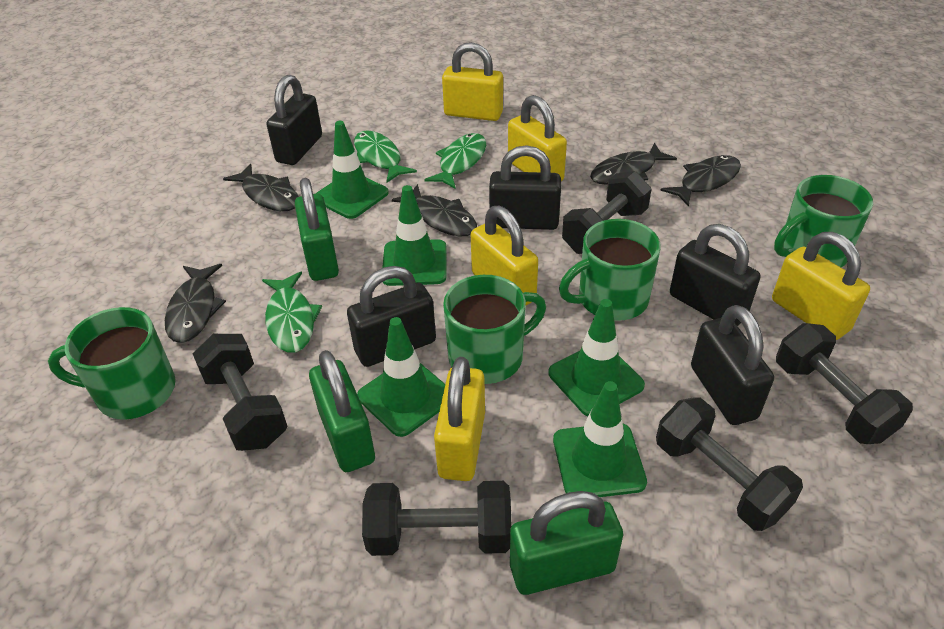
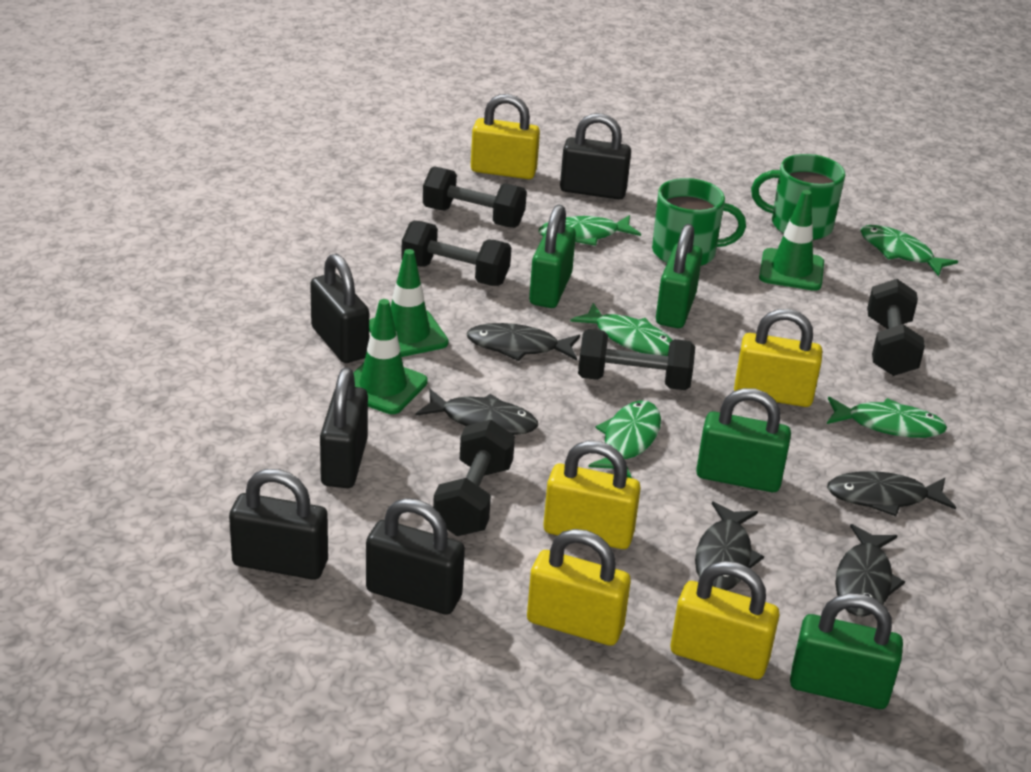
green fish: [262,272,322,353] [354,130,417,183] [424,133,486,189] = 3 -> [539,215,641,246] [570,303,673,356] [588,400,661,478] [827,397,947,438] [860,225,958,276] = 5
green mug: [48,307,176,420] [443,275,546,384] [559,219,661,321] [774,175,873,267] = 4 -> [652,178,746,266] [751,154,845,240] = 2
green padlock: [295,178,339,281] [309,350,375,472] [510,491,623,595] = 3 -> [529,204,576,308] [656,224,703,328] [696,388,791,492] [790,593,903,709] = 4
green traffic cone: [316,121,389,219] [357,317,445,437] [382,185,447,286] [548,299,645,416] [553,381,647,497] = 5 -> [353,299,428,414] [369,249,449,357] [759,190,824,291] = 3

